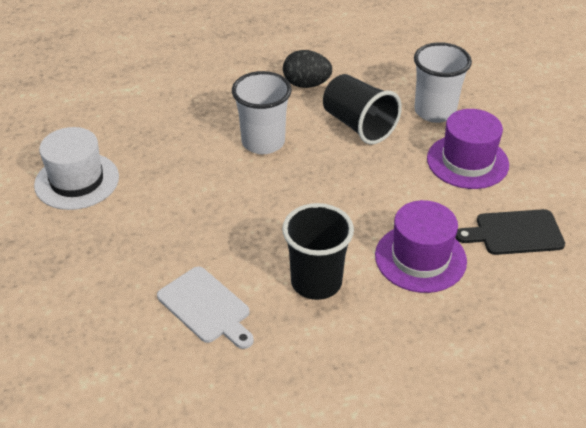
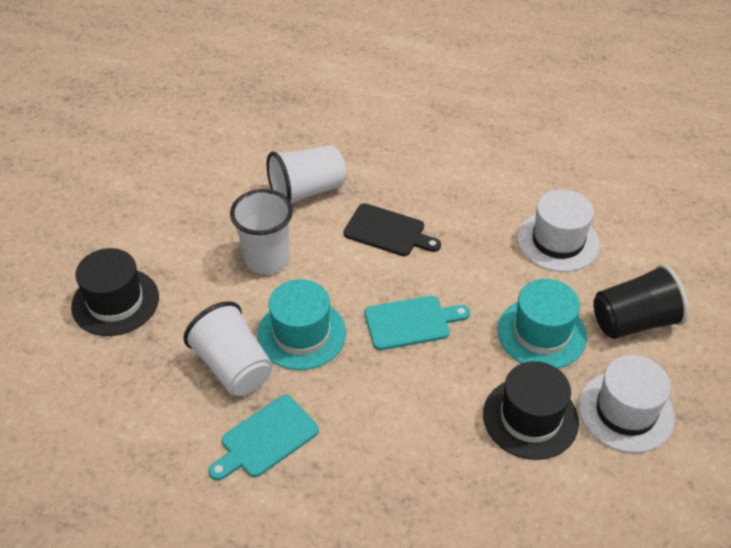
black cup: [282,203,354,300] [323,74,402,144] = 2 -> [593,264,689,339] = 1
black egg: [283,50,332,88] = 1 -> none = 0
black hat: none = 0 -> [71,248,159,336] [483,361,579,460] = 2
purple hat: [375,200,467,293] [427,109,509,189] = 2 -> none = 0
turquoise cutting board: none = 0 -> [209,395,319,481] [365,296,470,350] = 2
turquoise hat: none = 0 -> [257,279,346,370] [497,279,587,369] = 2
white cup: [232,71,292,154] [414,42,472,123] = 2 -> [183,301,273,396] [230,189,293,274] [266,145,346,203] = 3
white cutting board: [157,266,254,349] = 1 -> none = 0
white hat: [34,127,119,210] = 1 -> [517,189,600,272] [579,355,675,453] = 2

